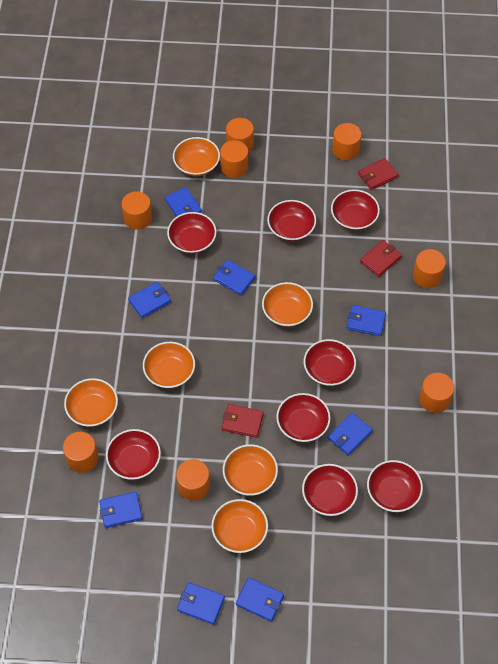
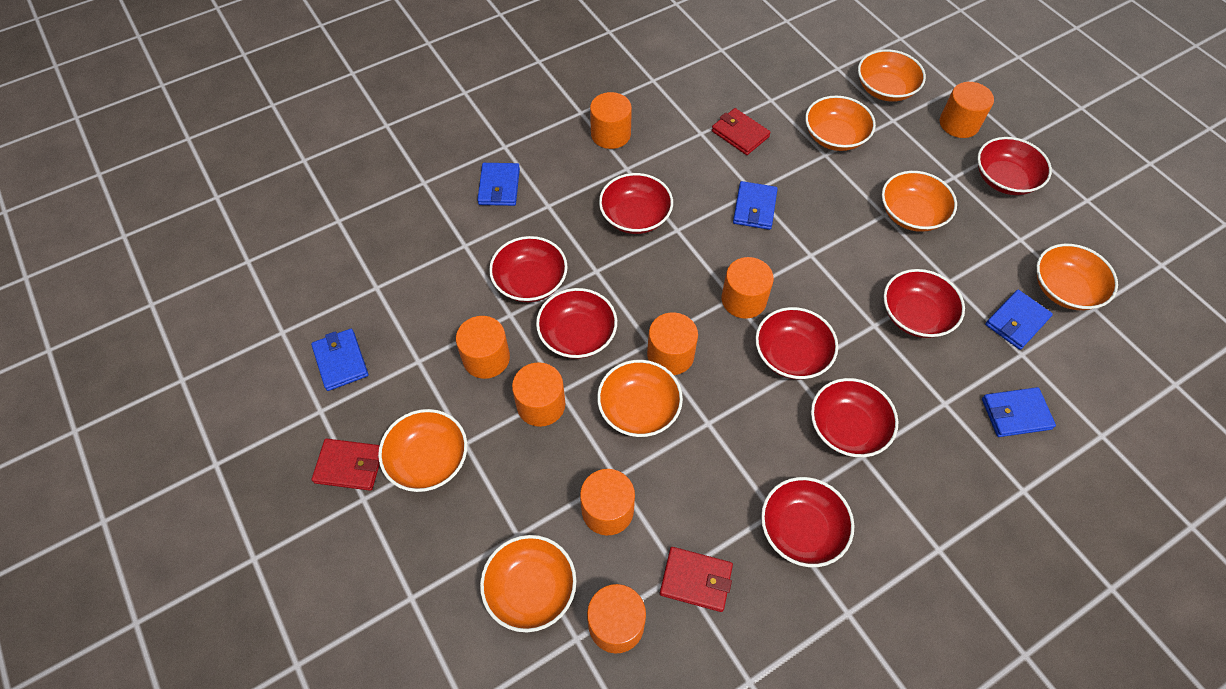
blue wallet: [99,492,143,528] [128,282,171,318] [165,187,202,217] [177,582,225,625] [213,260,255,296] [236,577,284,622] [328,413,373,456] [347,305,386,336] = 8 -> [311,329,368,391] [477,163,520,206] [733,181,778,230] [982,387,1056,437] [985,290,1053,350] = 5
orange bowl: [64,378,118,427] [143,342,195,388] [173,137,220,176] [211,499,268,553] [223,444,278,496] [262,282,313,327] = 6 -> [378,409,467,492] [480,535,576,632] [597,360,683,437] [805,96,876,151] [858,49,926,102] [882,171,957,232] [1036,244,1118,310] = 7

